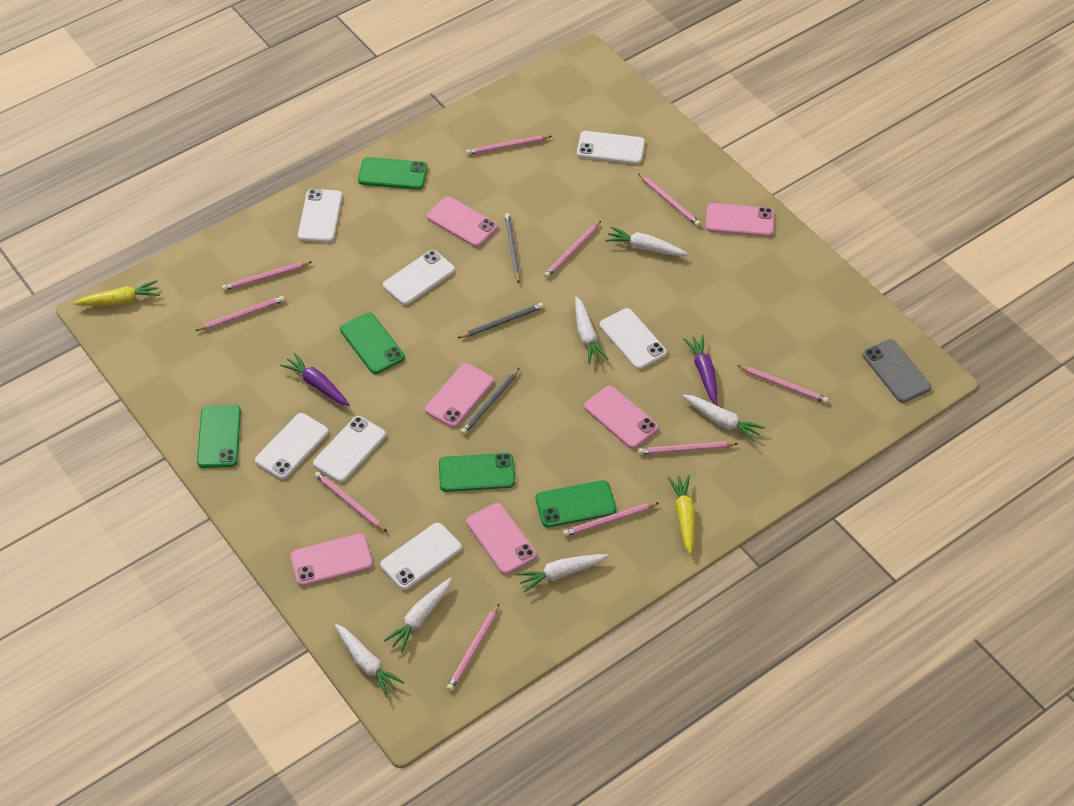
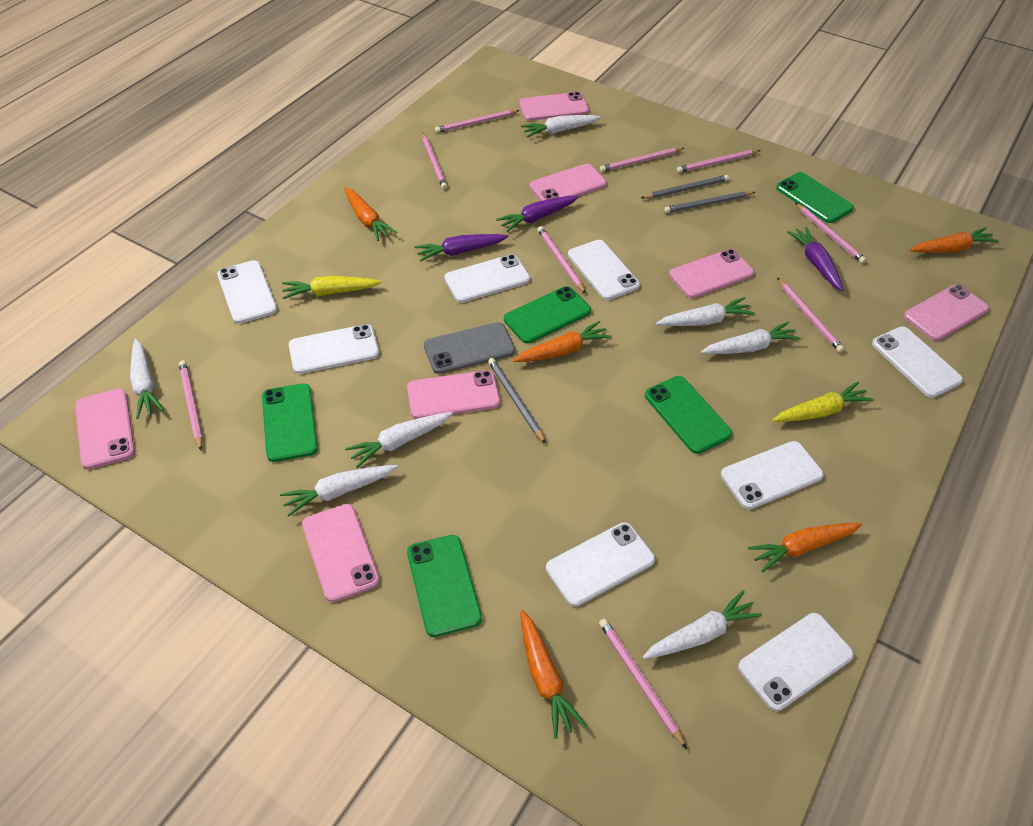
orange carrot: none = 0 -> [344,187,397,241] [513,321,612,362] [520,610,586,738] [748,523,862,573] [910,227,999,253] = 5
pink pencil: [195,296,285,331] [222,262,312,291] [315,471,387,532] [447,604,499,691] [466,135,552,155] [544,221,601,278] [563,503,659,537] [638,173,701,226] [638,441,738,455] [737,365,829,403] = 10 -> [179,361,203,450] [422,132,447,189] [435,110,520,133] [537,226,586,294] [599,618,687,749] [600,148,684,172] [677,150,761,173] [777,278,844,352] [795,203,866,263] = 9
pink phone: [290,534,373,586] [425,363,494,428] [427,196,498,247] [466,503,537,575] [584,386,659,449] [706,203,775,237] = 6 -> [75,389,135,469] [302,504,380,602] [407,370,500,419] [519,92,589,121] [529,164,607,201] [669,249,754,298] [904,284,989,341] = 7
purple carrot: [280,353,350,406] [683,335,718,405] = 2 -> [415,234,508,262] [496,195,579,232] [787,227,844,291] = 3
white carrot: [335,624,405,697] [384,578,452,652] [516,554,609,593] [575,296,609,364] [606,227,688,256] [682,395,765,443] = 6 -> [130,339,164,419] [280,465,398,517] [345,412,453,468] [521,115,601,138] [642,590,762,659] [656,297,755,326] [701,322,800,354] = 7
white phone: [255,413,329,479] [298,189,342,243] [313,416,386,482] [380,523,462,590] [383,250,455,305] [577,131,645,164] [600,308,667,370] = 7 -> [217,260,277,324] [289,324,379,374] [444,254,530,303] [546,522,655,607] [568,240,640,300] [721,441,824,509] [738,613,854,711] [872,327,963,398] = 8

